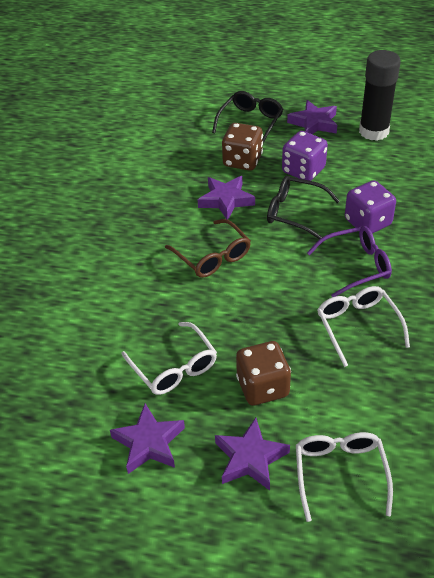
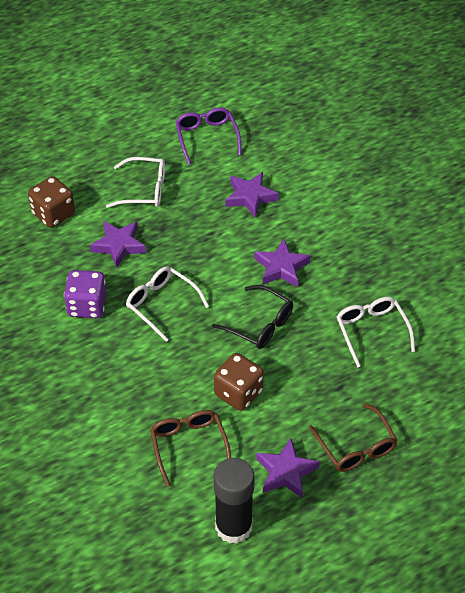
black glasses: [212,91,283,143] [267,176,340,240] = 2 -> [212,285,293,349] = 1
brown glasses: [165,219,251,278] = 1 -> [150,410,231,487] [309,403,398,472] = 2
purple dice: [282,131,328,181] [345,180,396,233] = 2 -> [64,270,107,318] = 1

